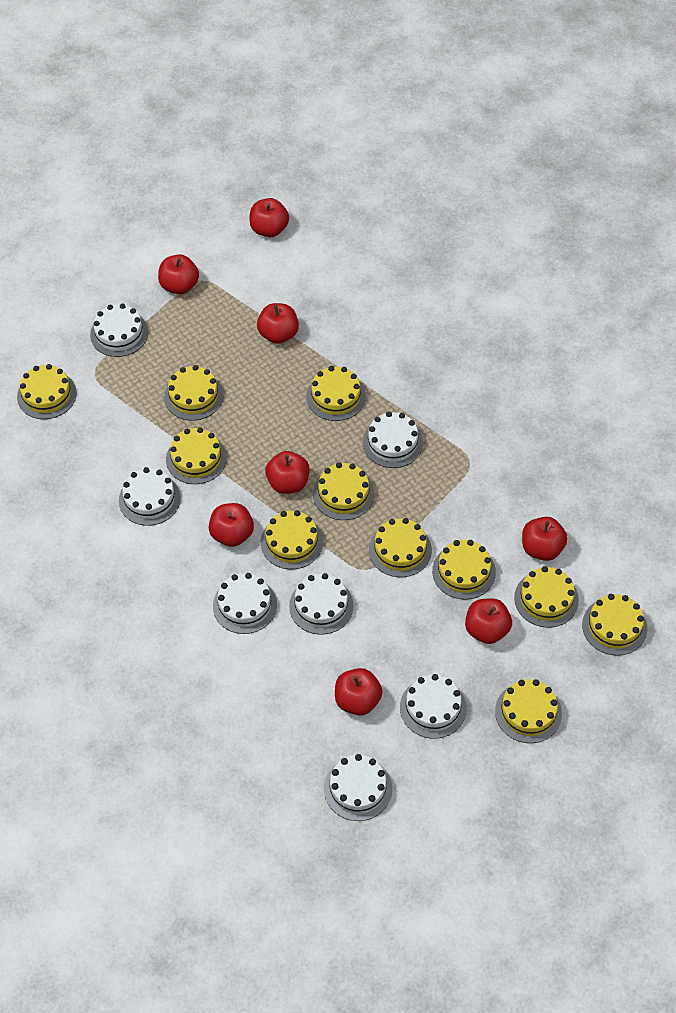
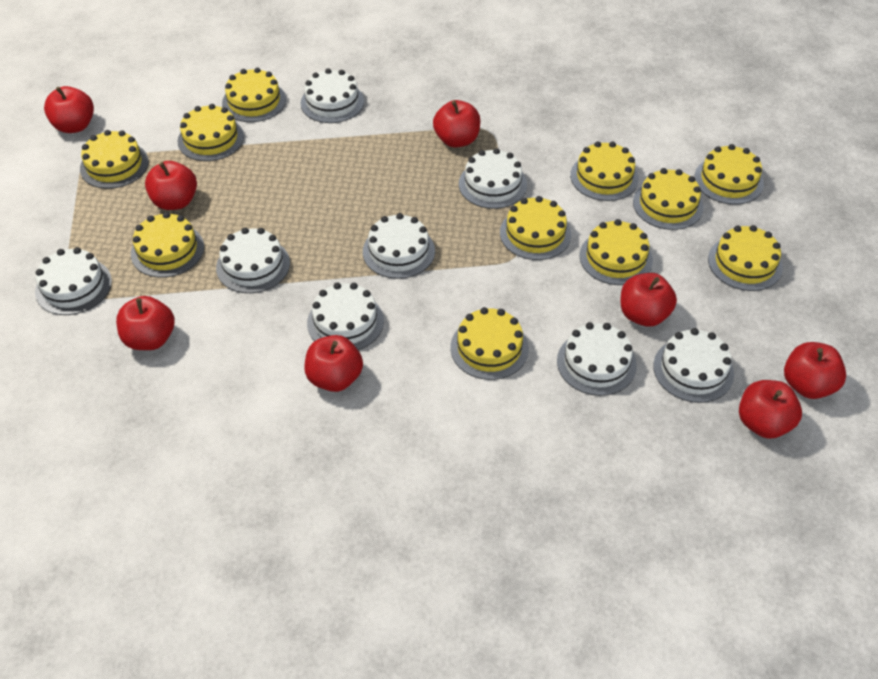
white cake: [90,303,148,357] [119,467,181,526] [213,573,277,634] [289,573,354,635] [324,754,392,821] [363,411,423,468] [400,674,467,739] = 7 -> [35,247,112,315] [216,228,290,293] [301,68,364,123] [307,282,384,350] [363,213,435,279] [459,148,527,209] [557,322,637,396] [653,328,734,403] = 8

